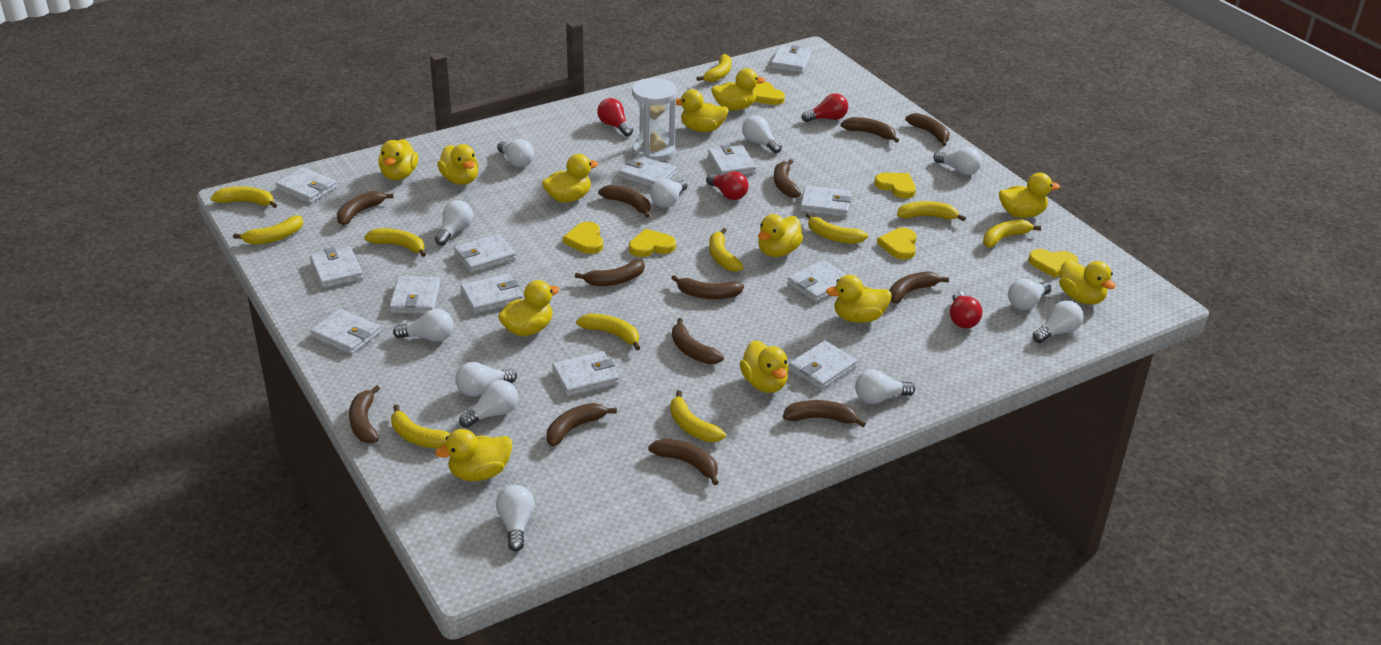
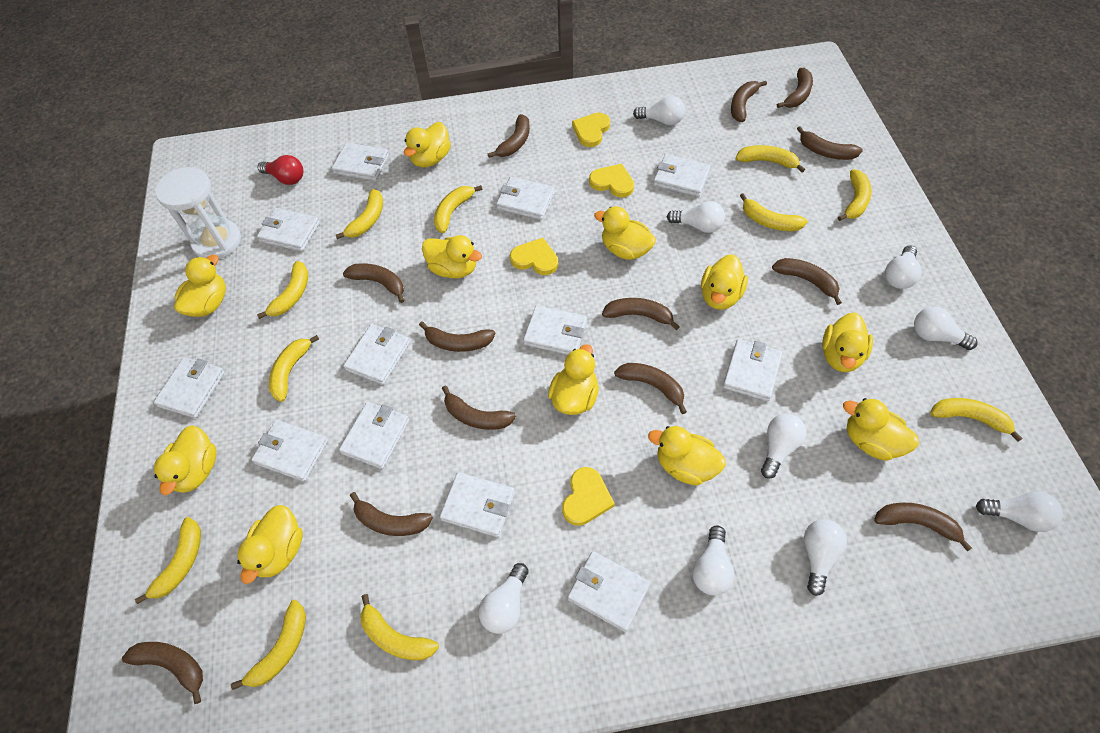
red light bulb: [597,98,633,136] [706,171,749,200] [801,93,848,122] [950,291,983,328] = 4 -> [258,155,303,185] = 1
white light bulb: [393,309,453,342] [435,200,473,246] [455,362,517,397] [459,380,518,428] [496,485,535,551] [497,139,534,167] [650,179,687,208] [742,115,782,153] [855,370,915,404] [933,147,982,175] [1008,279,1051,310] [1033,301,1083,343] = 12 -> [478,563,529,634] [633,96,685,125] [667,201,725,233] [692,525,734,596] [761,414,806,479] [804,519,847,596] [885,245,922,289] [914,307,977,350] [976,491,1063,532] = 9
white wallet: [276,167,337,203] [310,246,363,288] [310,309,381,355] [389,276,440,314] [454,234,516,273] [461,274,523,314] [552,351,619,397] [619,155,677,187] [708,144,756,176] [771,45,812,73] [787,260,847,302] [789,341,858,390] [800,186,851,217] = 13 -> [154,357,225,418] [251,420,328,482] [257,208,320,251] [332,143,389,181] [339,402,409,469] [343,324,410,385] [440,472,515,537] [496,177,555,220] [523,305,587,355] [568,551,650,632] [653,154,711,197] [723,339,782,401] = 12
yellow duck: [378,139,418,180] [435,429,512,481] [437,144,479,185] [498,280,559,336] [542,154,598,203] [676,89,729,132] [711,68,765,111] [740,340,789,393] [758,214,803,257] [826,275,891,323] [999,173,1060,218] [1059,259,1116,305] = 12 -> [154,425,216,495] [174,255,226,317] [237,505,303,584] [404,122,451,168] [422,235,482,278] [548,344,599,415] [594,206,656,260] [648,426,726,486] [701,254,748,310] [822,313,873,372] [843,398,919,461] = 11
yellow heart: [563,222,603,254] [629,229,676,257] [753,82,785,105] [874,173,916,198] [877,228,917,260] [1028,249,1078,278] = 6 -> [510,238,558,275] [562,467,615,526] [572,113,610,147] [589,164,634,198] = 4

